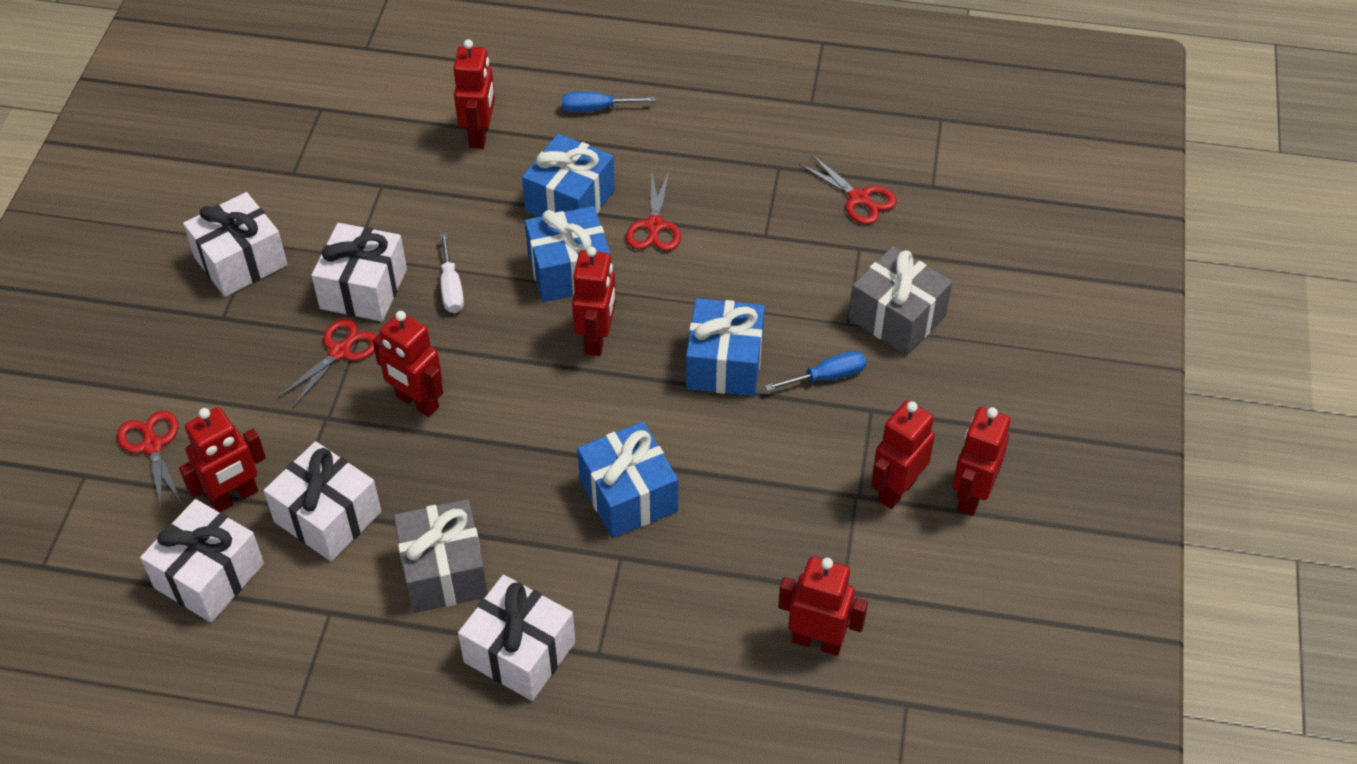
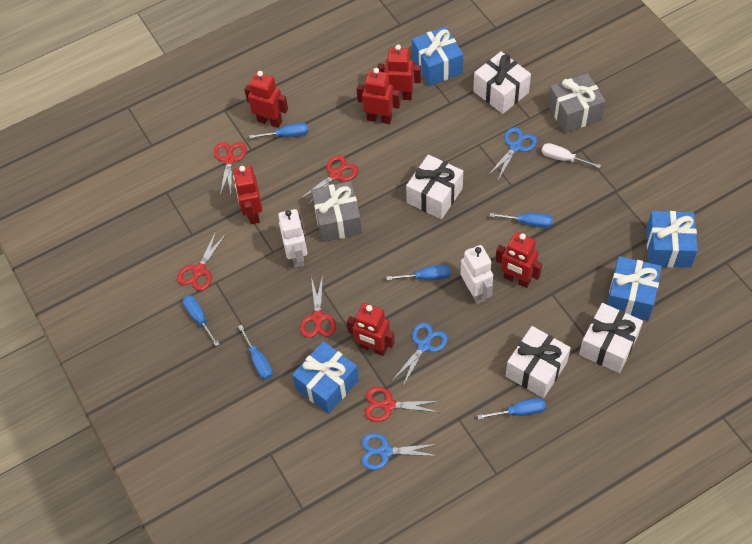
blue scissors: none = 0 -> [362,433,438,470] [392,322,448,386] [489,127,537,180] = 3
blue screwdriver: [562,92,656,112] [765,351,866,391] = 2 -> [183,295,219,346] [238,325,273,380] [249,123,308,139] [386,265,451,280] [477,398,546,420] [490,213,553,228] = 6
red robot: [179,407,266,513] [373,311,443,417] [453,39,495,149] [572,246,616,356] [778,556,868,656] [871,400,935,509] [952,407,1011,516] = 7 -> [233,166,263,224] [244,71,288,128] [346,303,395,356] [356,68,400,124] [378,44,421,100] [495,232,542,288] = 6
red scissors: [117,411,181,511] [278,319,377,408] [626,172,681,251] [799,154,897,224] = 4 -> [177,231,226,291] [214,142,247,195] [299,155,358,206] [300,274,336,338] [365,387,439,422] = 5
white gift: [140,499,264,622] [183,192,288,297] [264,441,382,561] [311,223,407,322] [458,575,576,701] = 5 -> [406,154,463,219] [473,51,531,114] [506,326,571,398] [579,303,643,373] = 4
white robot: none = 0 -> [278,209,307,268] [461,245,493,304] = 2

